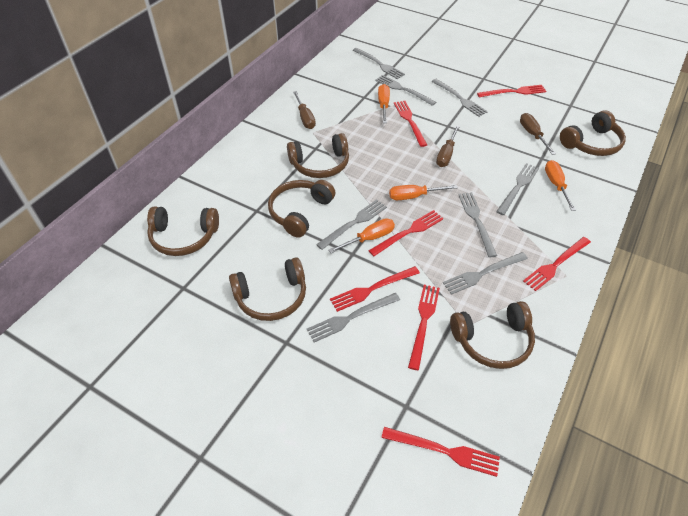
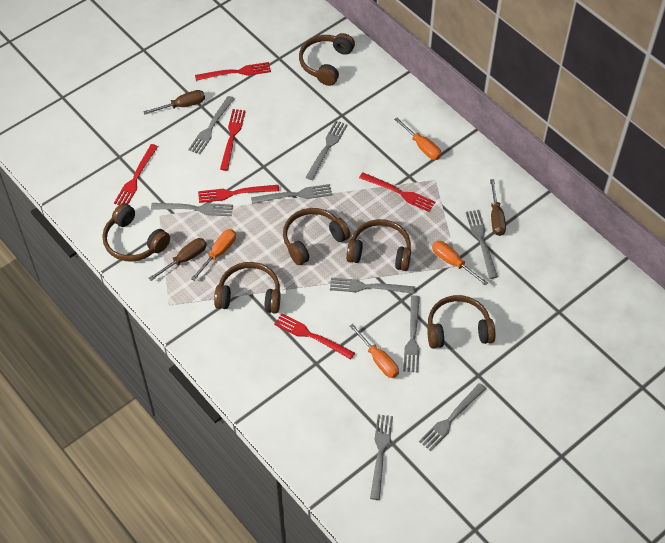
grey fork: [307,293,400,343] [316,200,387,250] [353,48,405,79] [375,75,436,106] [432,79,488,117] [443,252,528,295] [458,192,497,257] [496,163,539,215] = 8 -> [151,203,233,216] [188,96,234,155] [251,184,332,204] [306,121,348,180] [330,278,415,294] [370,414,393,500] [403,295,420,372] [419,383,486,451] [466,210,498,279] = 9
red fork: [330,266,420,312] [368,210,444,256] [381,427,500,477] [394,101,427,147] [408,285,440,370] [477,85,546,97] [523,237,591,291] = 7 -> [114,144,158,205] [195,62,271,81] [198,185,279,203] [220,109,246,171] [274,314,355,360] [359,172,435,212] = 6

